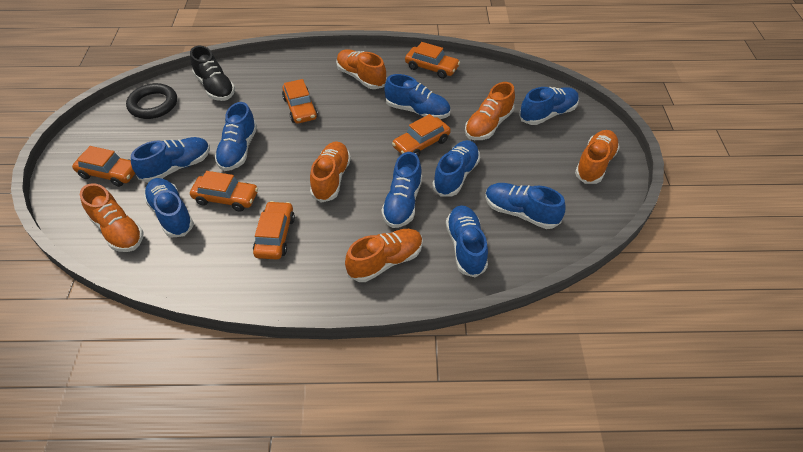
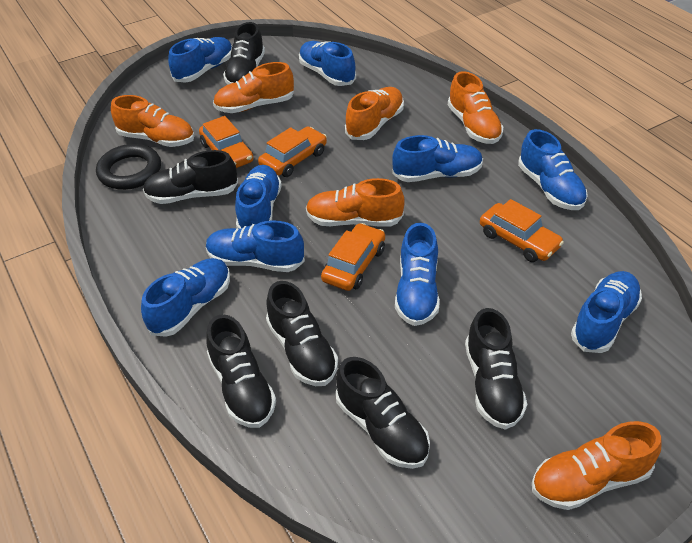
black shoe: [190,46,235,101] = 1 -> [143,150,238,204] [206,314,276,428] [223,22,265,84] [266,281,338,386] [336,357,430,469] [465,308,527,430] = 6
orange car: [72,146,135,187] [190,171,258,212] [253,201,295,260] [282,79,318,123] [392,114,451,156] [405,42,460,79] = 6 -> [199,116,253,168] [258,127,327,177] [321,223,385,291] [480,199,564,262] = 4

